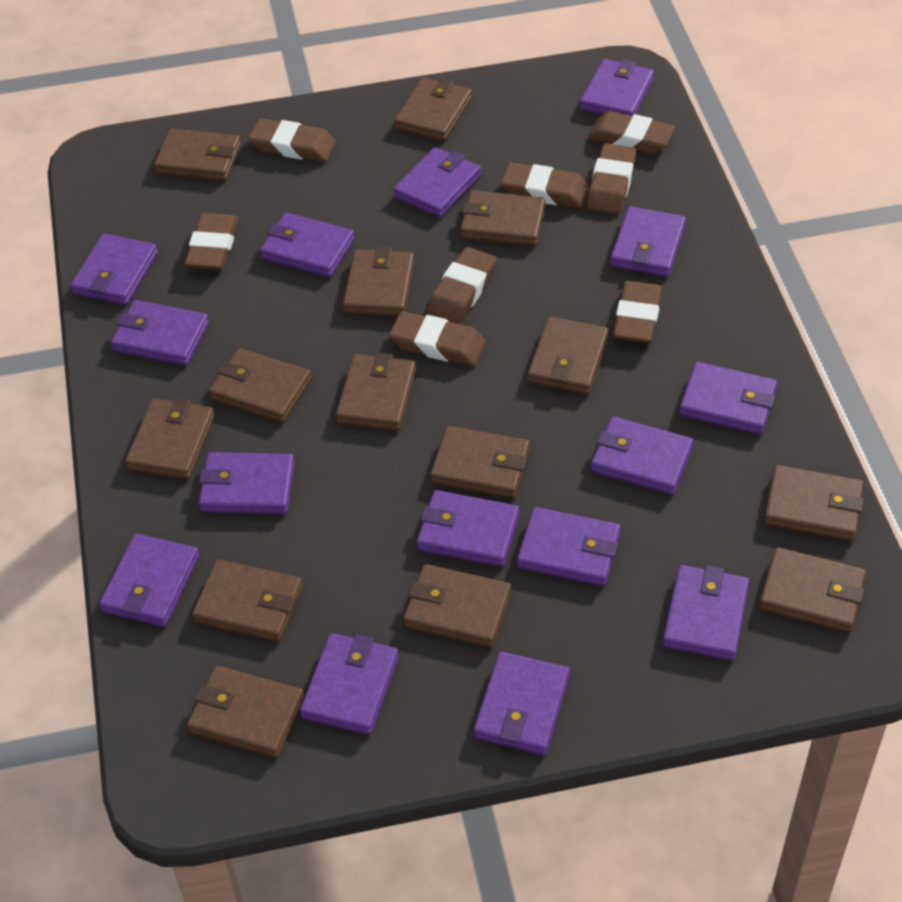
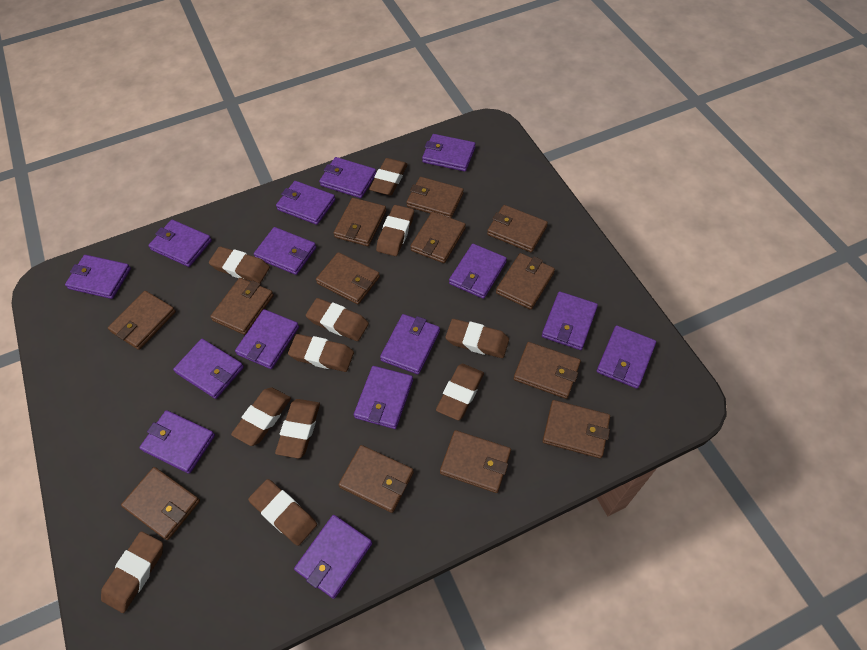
brown eraser: [185,213,238,270] [249,119,336,162] [389,311,486,366] [427,247,497,324] [501,163,589,208] [587,143,636,214] [588,111,675,154] [613,281,662,343] = 8 -> [101,531,163,613] [209,247,270,283] [231,387,291,446] [248,479,317,546] [275,399,320,459] [288,334,354,372] [306,298,369,341] [369,158,408,195] [376,205,414,256] [436,364,484,420] [445,319,509,358] = 11
brown wallet: [125,398,215,479] [154,129,241,181] [187,666,304,758] [192,560,303,642] [209,348,312,423] [336,353,416,431] [343,247,414,316] [394,78,472,141] [403,564,511,648] [430,426,530,498] [460,190,545,246] [528,317,609,394] [759,547,866,633] [764,465,864,541] = 14 -> [108,291,176,350] [121,467,200,540] [210,278,274,335] [316,252,380,304] [333,198,386,246] [338,445,414,513] [406,177,464,218] [410,212,466,263] [440,430,511,493] [487,205,548,252] [496,253,555,310] [514,342,581,399] [543,400,610,458] = 13

